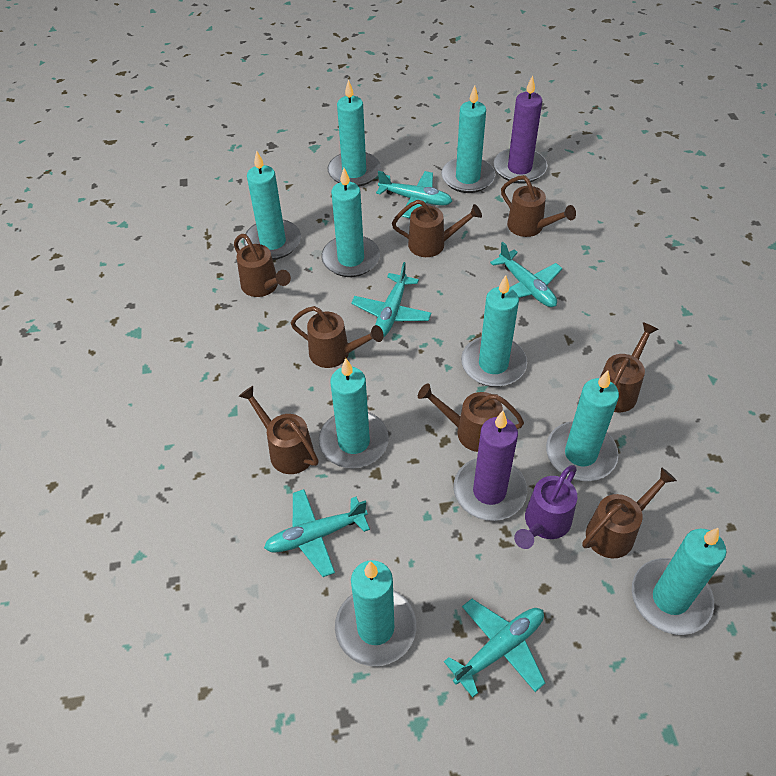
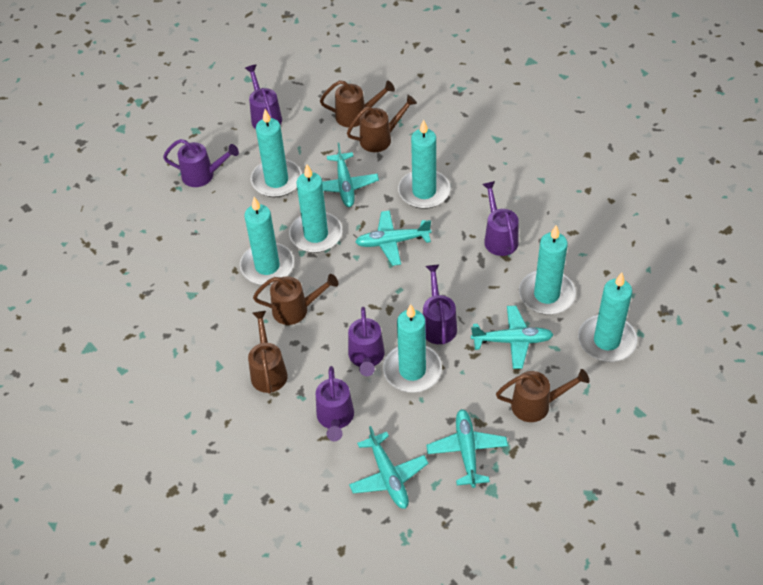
brown watering can: [234,234,291,297] [239,386,319,474] [291,306,384,368] [392,200,482,257] [418,383,524,452] [501,175,576,237] [582,467,677,559] [600,322,659,412] = 8 -> [248,311,288,394] [253,274,338,325] [320,80,395,127] [347,95,417,152] [496,369,590,422] = 5
purple candle: [453,411,527,521] [494,75,547,184] = 2 -> none = 0
purple watering can: [514,465,577,549] = 1 -> [163,139,239,187] [245,65,282,129] [316,366,354,441] [348,307,385,376] [423,264,457,344] [482,181,518,256] = 6
turquoise candle: [243,150,301,260] [319,358,389,468] [321,168,380,277] [327,79,381,187] [335,560,416,666] [441,86,495,193] [461,275,527,387] [546,370,619,481] [632,528,726,635] = 9 -> [239,197,294,285] [251,109,302,197] [289,164,343,253] [383,304,442,393] [398,119,450,209] [519,225,576,315] [578,273,637,362] = 7

